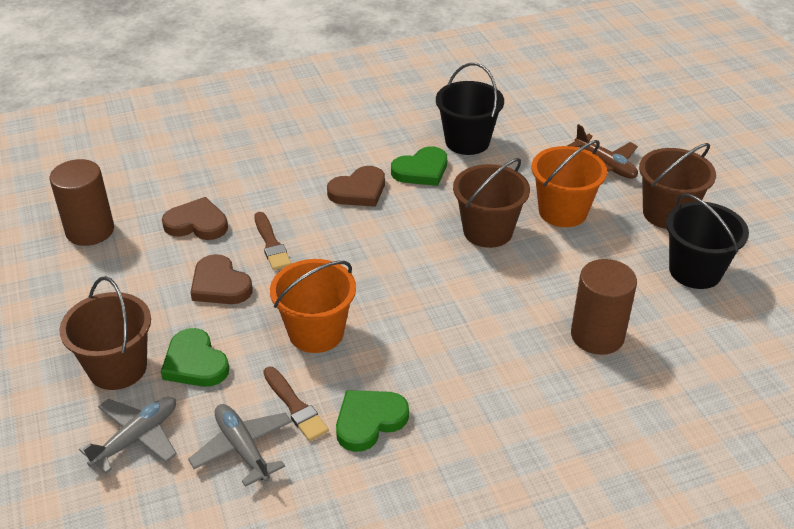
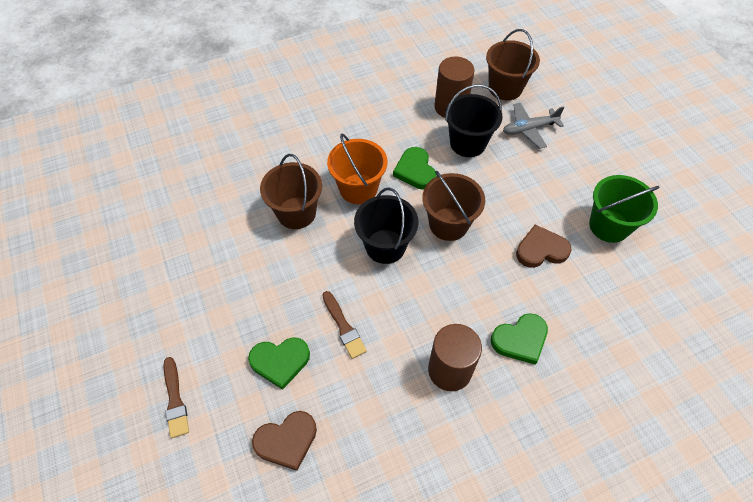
brown heart: [162,197,228,240] [190,254,253,304] [327,166,385,207] = 3 -> [252,411,317,471] [516,225,572,268] = 2
brown plane: [568,124,638,179] = 1 -> none = 0
green bucket: none = 0 -> [589,175,659,243] = 1
grey plane: [79,397,177,473] [188,404,292,487] = 2 -> [503,103,564,149] = 1
orange bucket: [270,259,356,353] [531,140,607,227] = 2 -> [327,134,387,204] = 1

